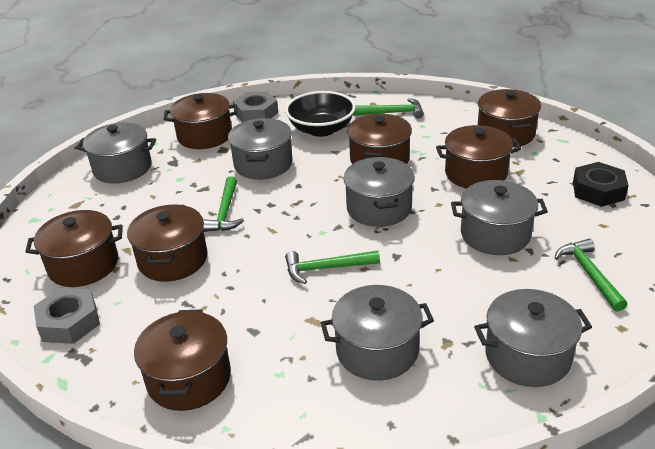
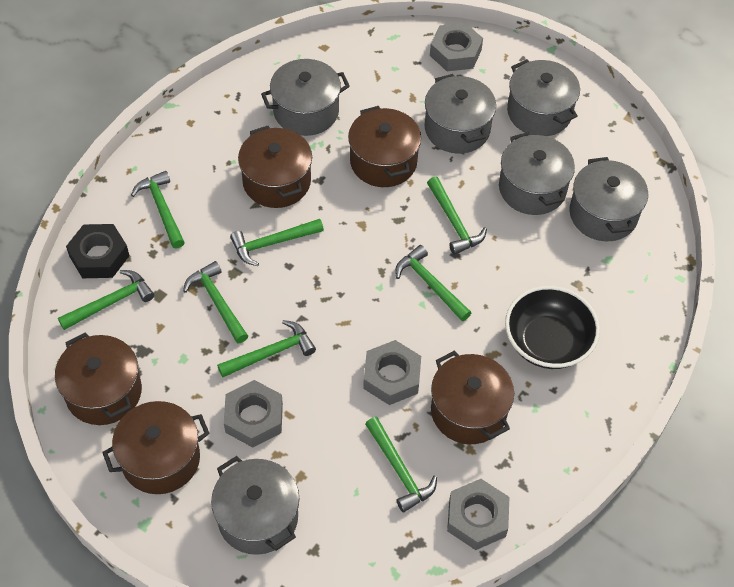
brown pot: [25,210,123,287] [127,205,207,282] [134,309,231,411] [164,93,237,149] [347,114,412,164] [436,125,521,189] [478,89,541,147] = 7 -> [55,333,142,425] [102,401,210,494] [238,126,312,208] [348,106,421,187] [431,351,514,444] = 5
green hammer: [203,176,244,232] [285,250,380,284] [353,98,424,119] [555,239,627,311] = 4 -> [58,270,154,330] [131,171,185,249] [183,261,248,343] [217,320,316,378] [230,219,324,266] [365,417,437,512] [395,245,471,321] [427,177,487,255] = 8
grey nut: [34,288,100,344] [233,92,278,122] = 2 -> [224,380,283,448] [363,340,421,405] [430,23,483,71] [447,479,509,550] = 4

